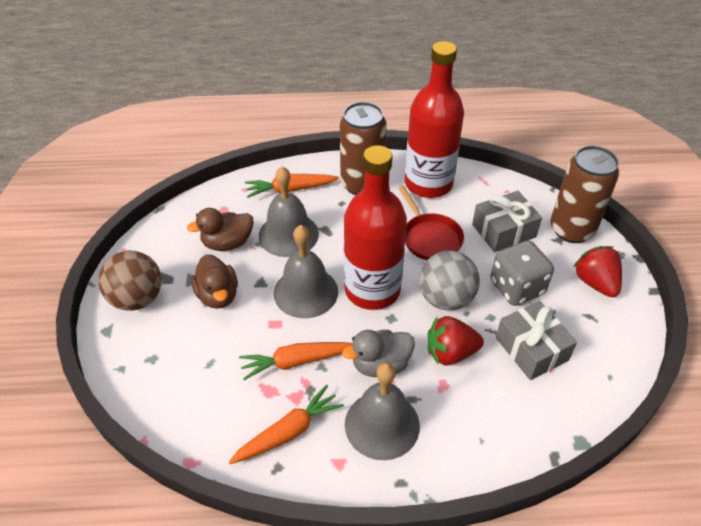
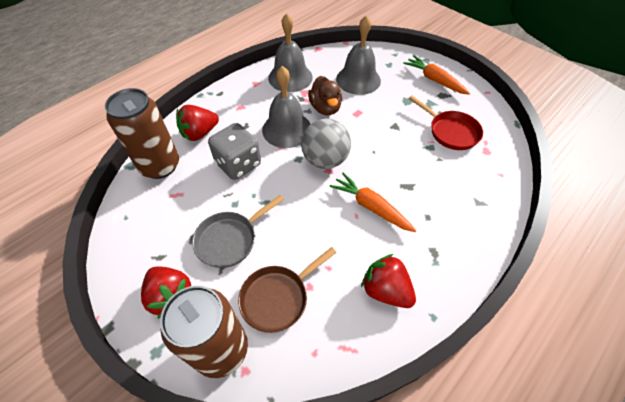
brown ball: [98,251,162,311] = 1 -> none = 0
brown duck: [187,208,253,251] [191,254,238,309] = 2 -> [308,76,342,115] = 1
brown pan: none = 0 -> [238,247,336,333] = 1
grey duck: [342,330,415,377] = 1 -> none = 0
grey gift: [472,191,542,252] [496,301,577,380] = 2 -> none = 0
grey pan: none = 0 -> [192,195,284,268] = 1
orange carrot: [229,385,344,464] [239,342,352,380] [245,174,339,198] = 3 -> [330,173,416,232] [403,55,470,95] = 2
red bottle: [344,145,407,310] [405,41,464,198] = 2 -> none = 0
red strawberry: [428,316,484,365] [573,246,622,297] = 2 -> [141,267,191,319] [176,105,219,141] [361,254,416,308] = 3

